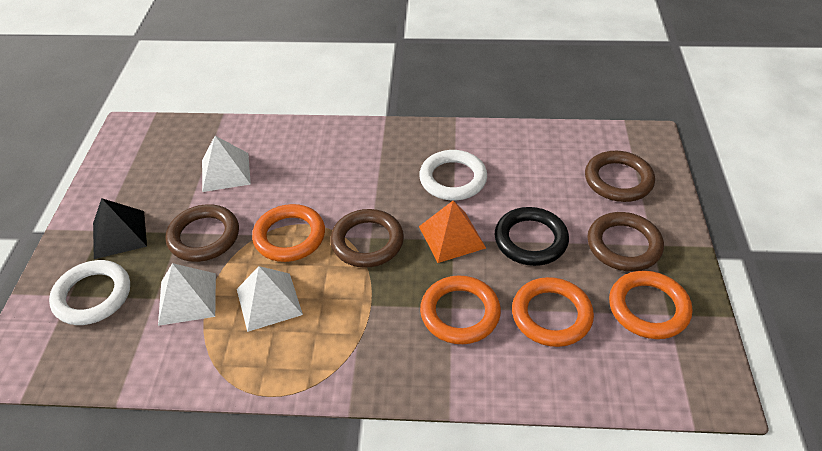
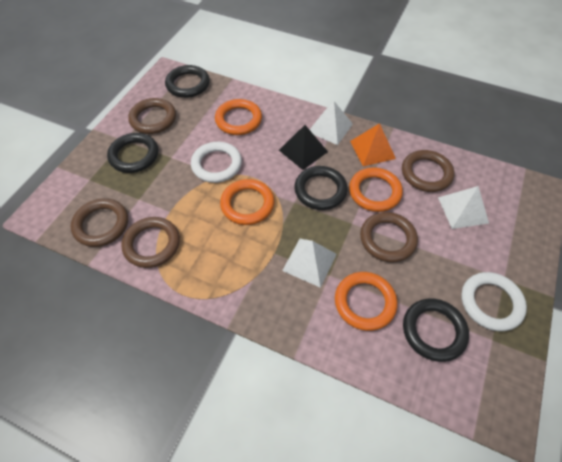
black ring: [495,207,569,266] = 1 -> [107,133,158,173] [165,65,210,98] [294,166,348,210] [403,298,469,362] = 4
brown ring: [165,204,239,262] [330,209,404,268] [585,151,655,202] [587,212,664,272] = 4 -> [71,198,128,247] [121,217,180,268] [128,98,176,134] [360,212,418,262] [402,150,454,192] = 5

